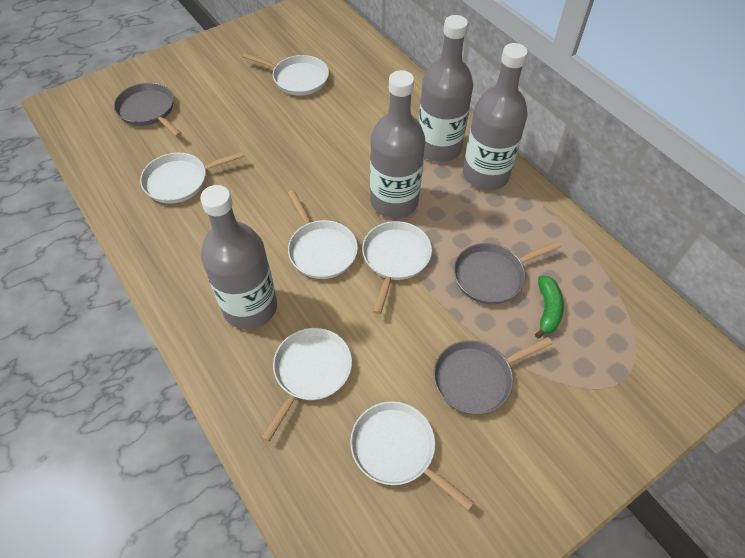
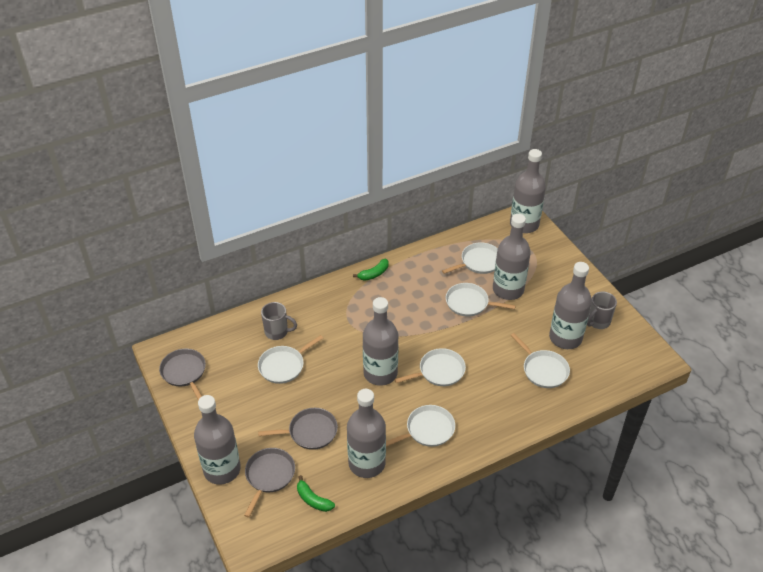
green banana: [535,275,564,339] = 1 -> [297,475,335,512] [353,259,389,281] = 2
grey bottle: [200,185,277,329] [370,70,425,218] [418,15,473,162] [463,43,528,190] = 4 -> [194,395,241,485] [347,389,386,478] [363,297,398,386] [493,214,531,300] [510,149,546,233] [549,262,592,349] = 6
grey mug: none = 0 -> [261,302,297,340] [587,292,617,329] = 2

